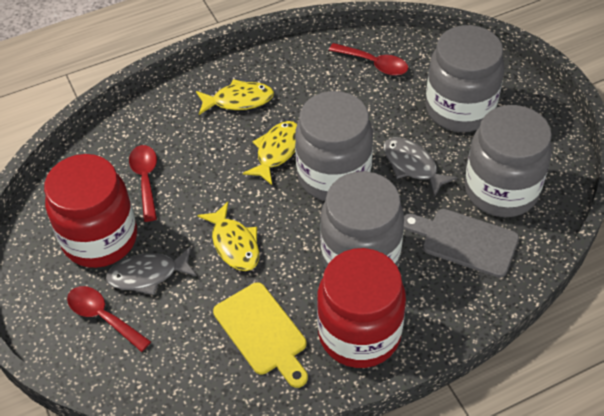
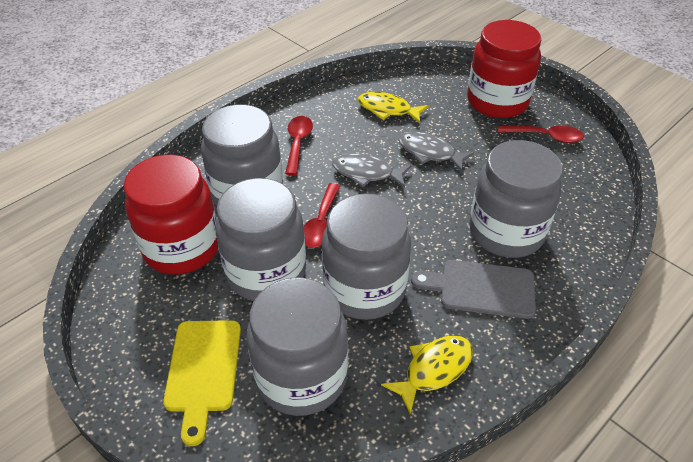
grey jar: [295,91,373,201] [320,171,404,267] [425,25,504,132] [465,105,552,217] = 4 -> [201,104,283,206] [215,178,306,301] [247,277,348,416] [322,193,411,320] [469,140,563,258] = 5
yellow fish: [196,79,274,115] [197,202,259,271] [243,121,297,185] = 3 -> [358,92,429,123] [381,335,473,415] = 2

